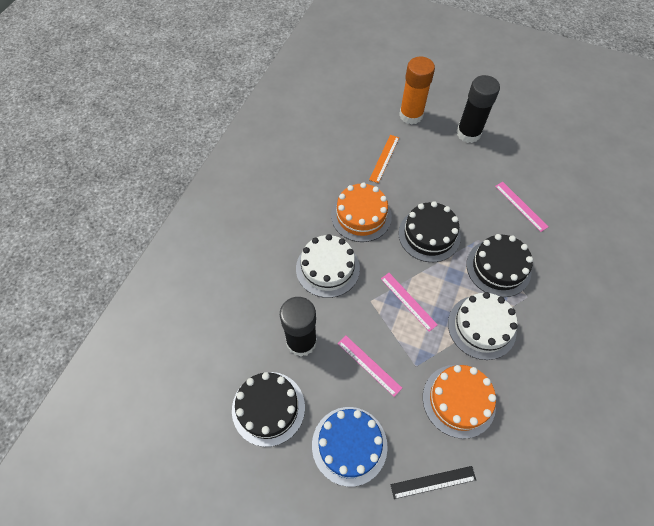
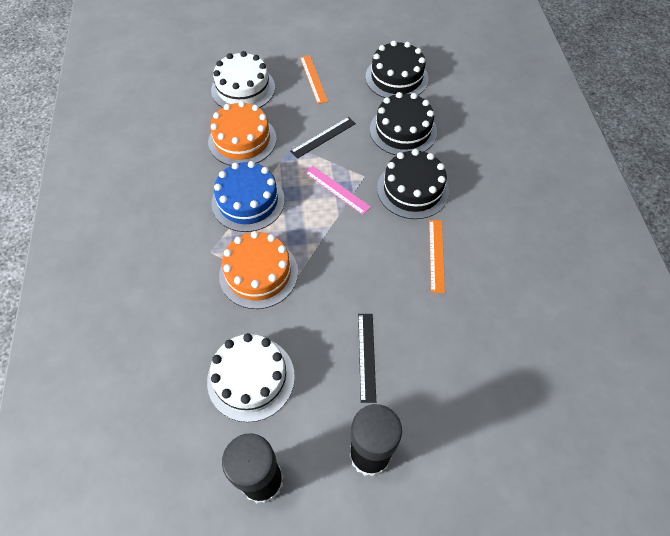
black ruler: [390,466,476,499] = 1 -> [290,117,356,159] [358,314,376,403] = 2
orange glue stick: [399,57,435,124] = 1 -> none = 0
orange ruler: [369,135,399,183] = 1 -> [300,55,328,104] [429,220,445,293] = 2
pink ruler: [338,335,402,397] [381,273,438,332] [495,182,548,232] = 3 -> [304,165,371,215] = 1

